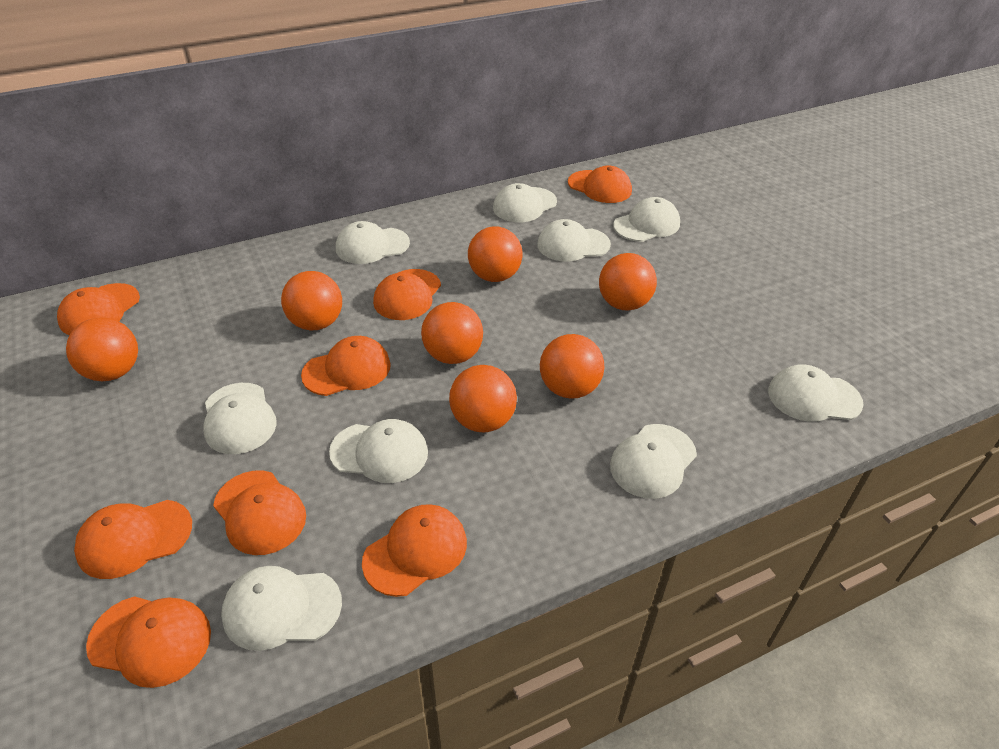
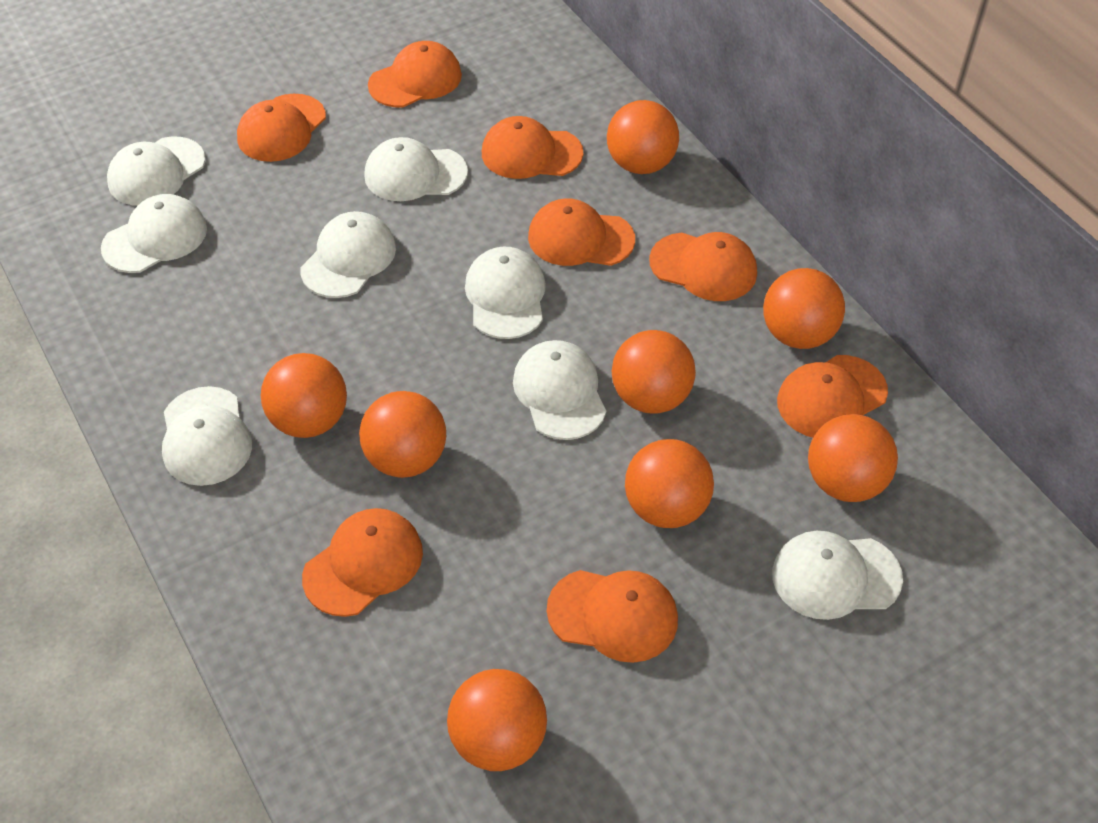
orange ball: [66,317,138,381] [281,271,342,330] [421,302,483,364] [449,365,517,432] [468,226,522,282] [540,334,604,399] [599,253,657,310] = 7 -> [261,353,347,438] [359,391,446,478] [447,669,547,771] [607,100,679,174] [612,330,696,414] [625,439,714,528] [763,268,845,349] [808,414,898,502] = 8
white cap: [203,383,277,454] [221,566,342,651] [329,419,428,483] [336,221,410,264] [493,183,557,222] [537,219,611,262] [610,424,697,499] [613,197,680,242] [768,364,864,422] = 9 -> [101,194,207,273] [107,137,205,206] [162,386,252,486] [300,211,396,298] [364,137,468,201] [465,247,546,339] [513,340,606,440] [772,531,903,620] = 8

